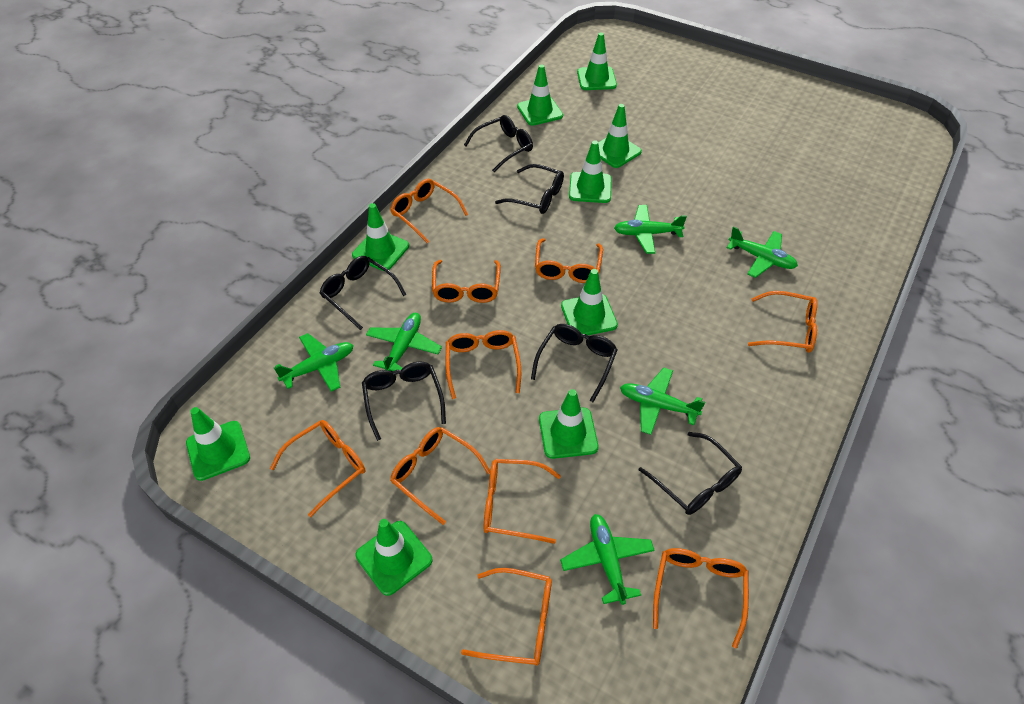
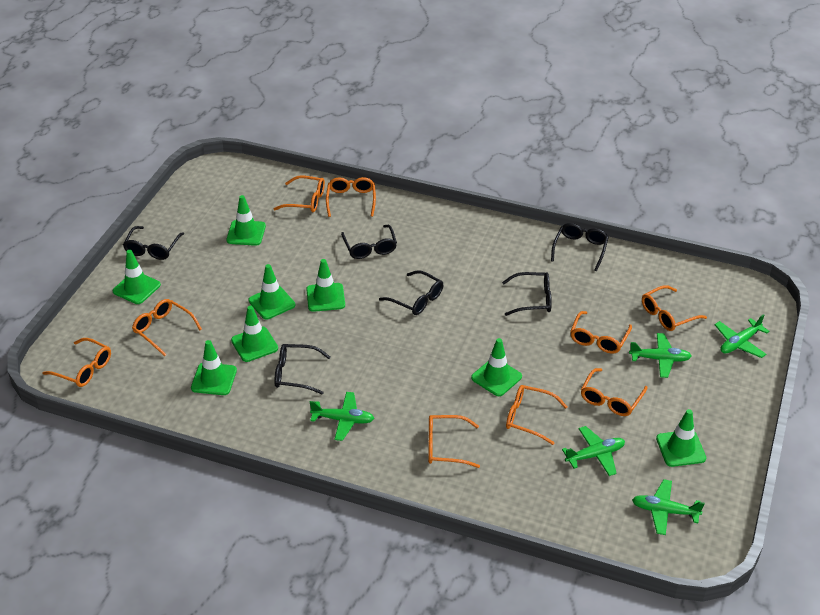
green plane: [274,333,353,392] [366,313,442,372] [560,514,655,605] [614,205,687,254] [620,367,705,435] [727,226,798,278] = 6 -> [310,392,375,441] [562,426,625,476] [629,333,692,378] [632,479,705,535] [715,314,769,358] = 5
green traffic cone: [186,407,250,481] [352,203,409,271] [356,519,432,596] [517,64,563,126] [539,389,598,459] [561,269,618,335] [569,140,612,203] [577,33,617,90] [598,104,642,168] = 9 -> [113,250,161,304] [191,340,237,395] [226,195,266,246] [231,306,278,362] [249,264,295,320] [306,259,345,312] [471,338,522,396] [656,409,706,467] = 8
orange glasses: [270,420,365,517] [390,178,468,243] [390,427,490,525] [432,260,501,303] [446,330,521,399] [461,568,552,666] [484,459,561,544] [535,238,603,283] [653,548,749,648] [748,291,817,353] = 10 -> [43,338,111,387] [132,299,202,356] [274,176,325,212] [326,177,376,217] [428,415,480,468] [506,385,567,445] [570,311,632,354] [581,368,648,416] [642,285,707,331] = 9

